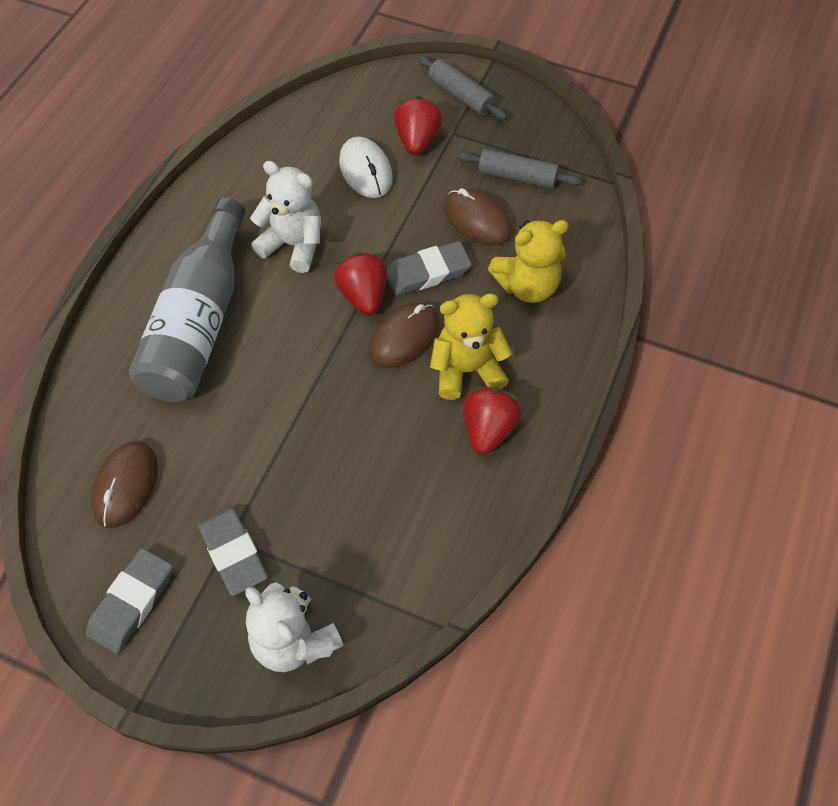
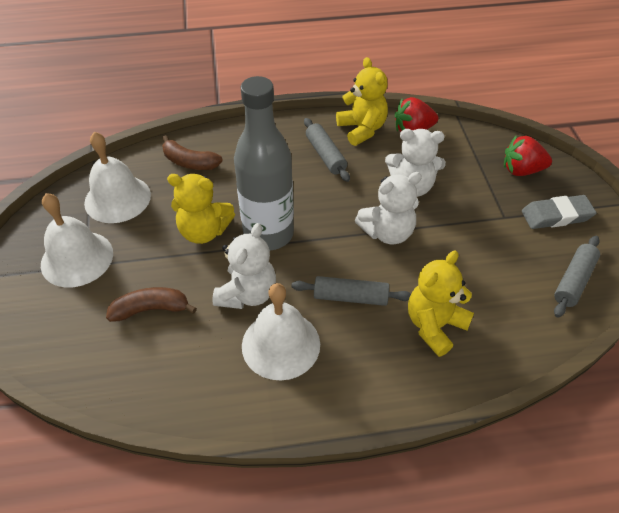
brown banana: none = 0 -> [106,287,197,322] [162,135,223,170] = 2
brown mouse: [91,441,158,528] [369,302,440,368] [444,188,512,246] = 3 -> none = 0
grey eraser: [86,548,172,654] [197,506,268,596] [387,241,472,296] = 3 -> [522,195,596,229] = 1
grey rolling pin: [418,55,507,120] [457,149,581,189] = 2 -> [291,276,411,306] [304,118,350,182] [554,236,600,318] = 3
red strawberry: [334,252,387,316] [394,96,443,155] [464,387,522,455] = 3 -> [395,97,438,132] [504,136,552,176] = 2
white bell: none = 0 -> [41,193,113,287] [84,132,151,223] [242,283,320,381] = 3
white mouse: [339,136,393,198] = 1 -> none = 0
white teddy bear: [246,582,344,672] [250,161,321,273] = 2 -> [212,223,276,309] [355,172,422,244] [385,129,446,197] = 3
yellow teddy bear: [430,293,512,400] [488,220,569,303] = 2 -> [167,174,235,244] [336,57,388,146] [408,251,474,357] = 3

